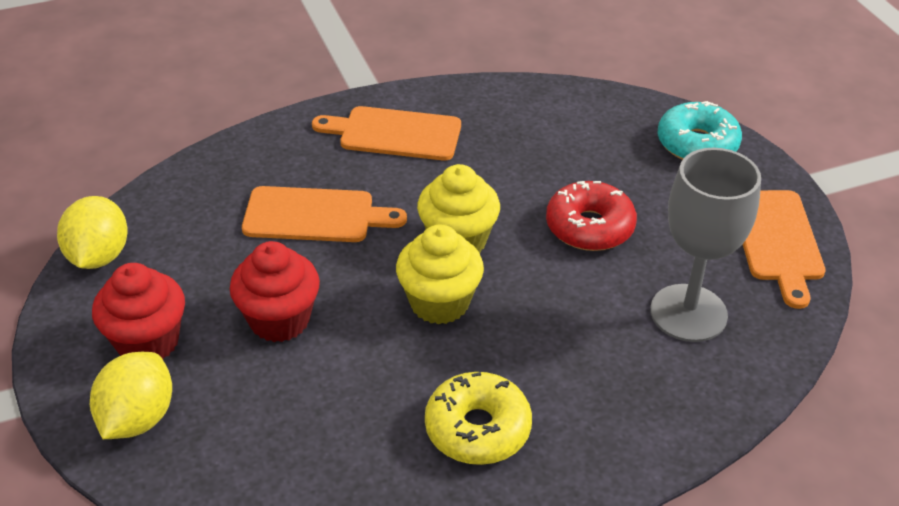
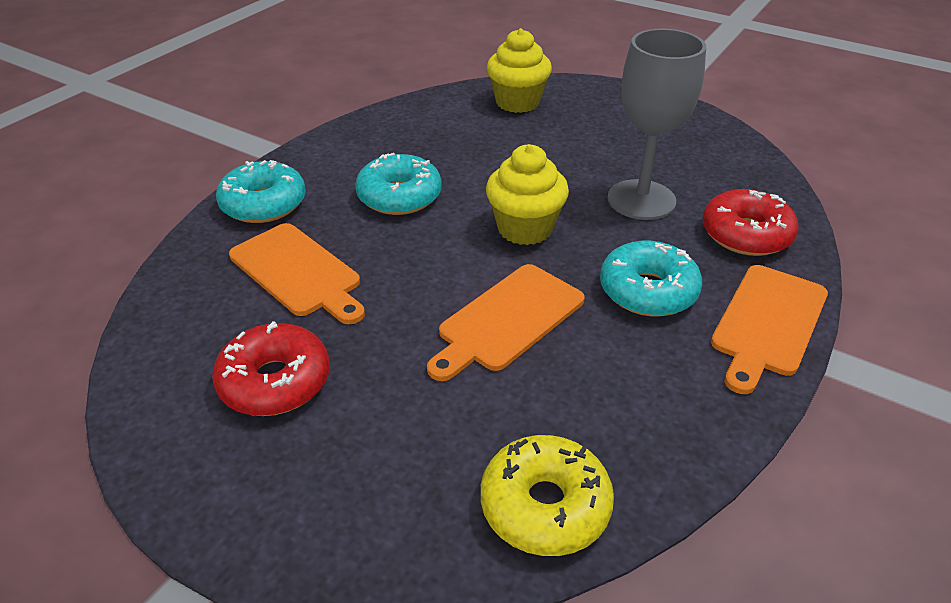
red cupcake: [92,263,185,359] [230,241,320,342] = 2 -> none = 0
red donut: [546,181,637,251] = 1 -> [212,321,330,416] [702,189,799,256] = 2
turquoise donut: [658,101,742,160] = 1 -> [216,160,306,223] [355,153,442,215] [600,241,702,316] = 3
yellow lemon: [57,196,128,269] [90,352,172,439] = 2 -> none = 0

